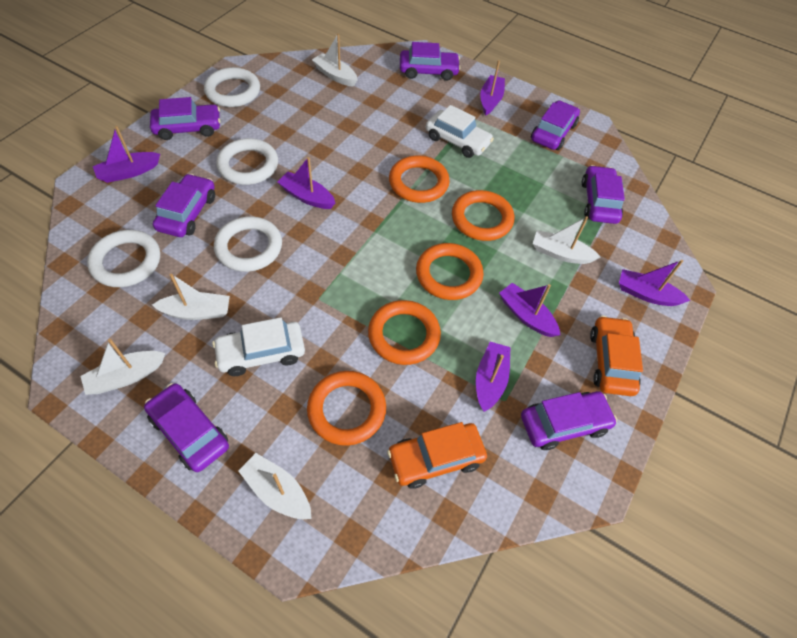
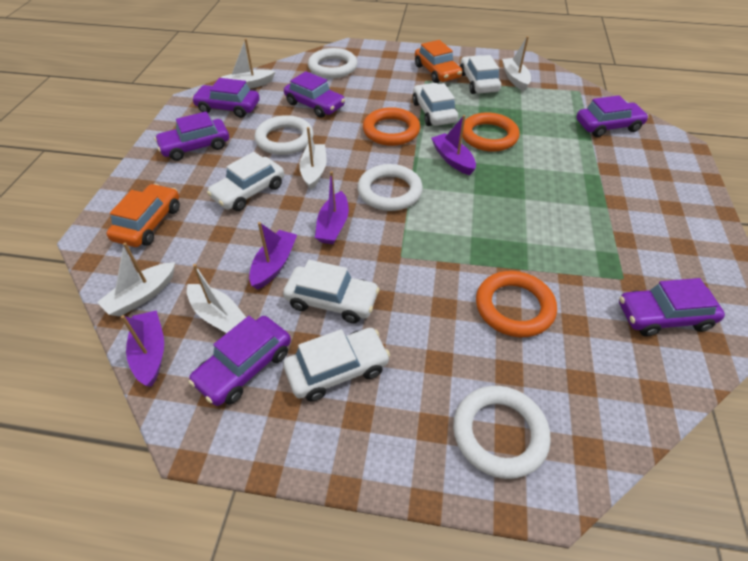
orange ring: [307,371,386,446] [368,300,441,365] [389,156,450,203] [416,243,484,300] [452,190,515,241] = 5 -> [363,107,420,146] [462,112,520,152] [476,271,557,337] = 3
purple boat: [93,126,160,183] [277,157,335,209] [476,342,510,412] [480,60,505,116] [499,283,560,337] [619,260,690,306] = 6 -> [121,310,164,387] [249,222,297,289] [315,171,349,244] [431,115,476,175] = 4
purple car: [144,383,229,472] [150,97,220,140] [153,174,215,237] [400,42,461,81] [521,391,617,450] [531,100,580,150] [582,165,625,224] = 7 -> [154,111,229,161] [189,316,291,406] [192,78,260,118] [284,71,345,118] [576,95,649,137] [619,278,725,336] = 6
white car: [212,317,305,376] [426,105,494,158] = 2 -> [207,152,284,211] [283,260,380,323] [283,328,390,401] [412,83,458,126] [460,55,501,94] = 5

